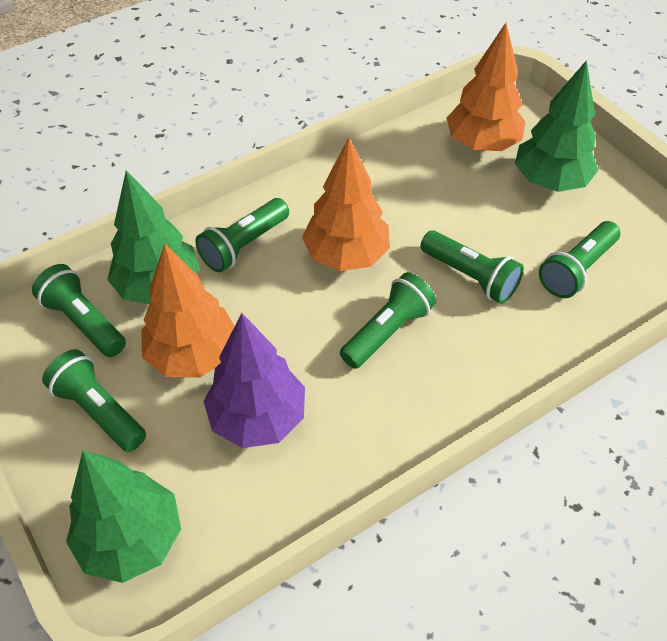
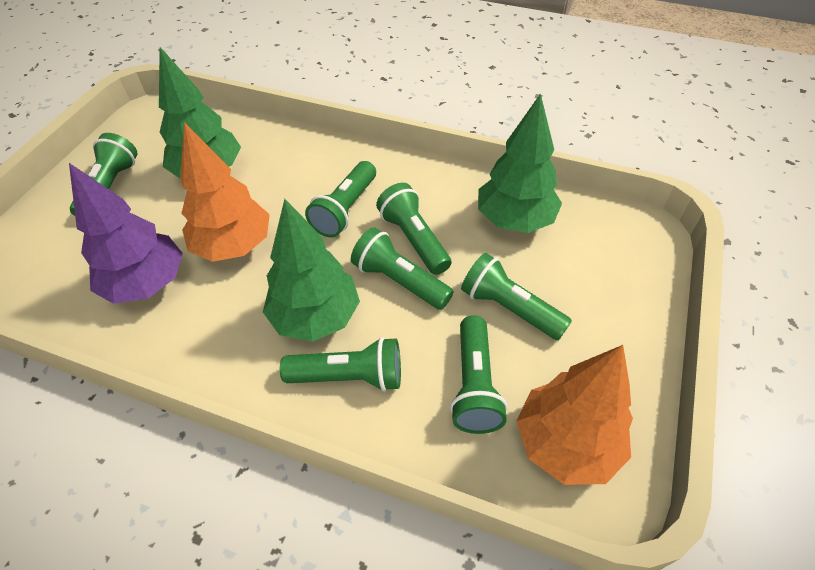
green flashlight: [32,264,126,357] [42,349,146,452] [195,198,289,273] [340,272,436,369] [421,230,524,304] [539,221,620,298] = 6 -> [70,133,138,216] [280,337,401,392] [305,161,376,237] [351,227,453,310] [376,183,452,275] [450,315,507,434] [461,253,572,340] = 7
orange tree: [141,243,235,378] [302,138,390,271] [447,23,526,151] = 3 -> [180,122,270,262] [517,345,633,485] = 2

